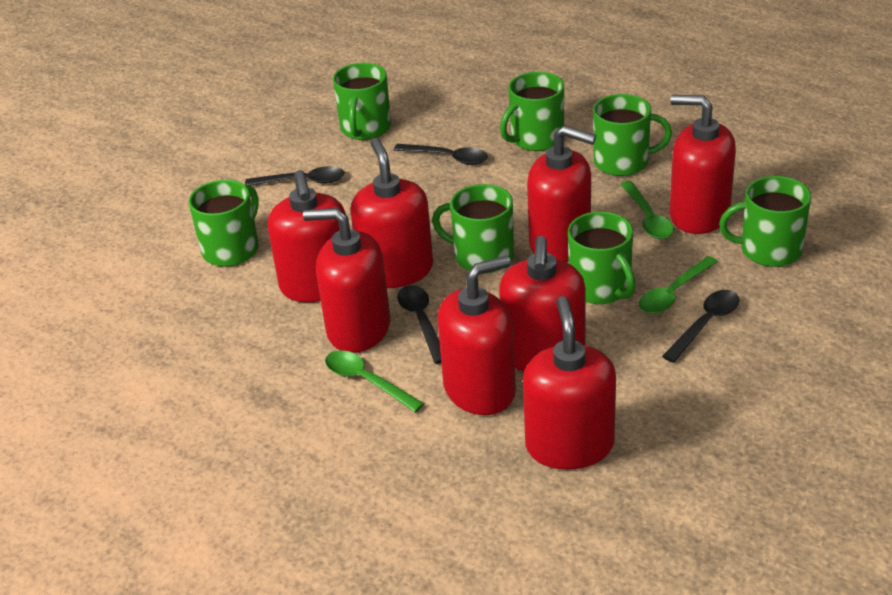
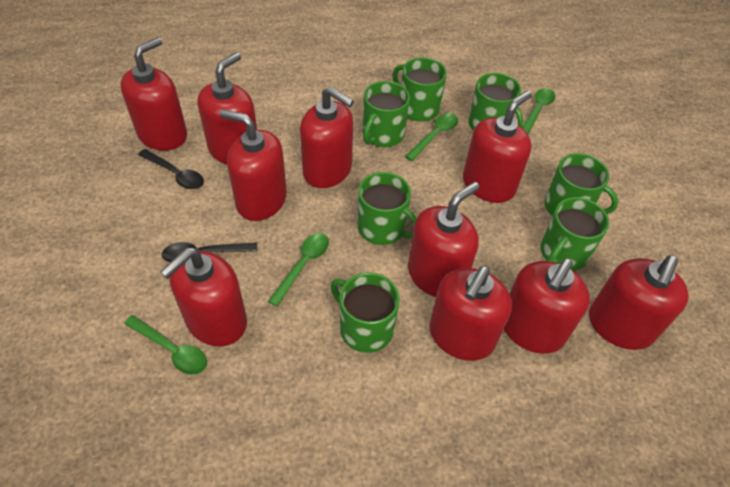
black spoon: [245,166,345,186] [394,144,488,165] [397,285,441,364] [662,290,739,363] = 4 -> [138,149,204,189] [162,242,258,262] = 2
green spoon: [325,350,424,412] [620,181,674,239] [639,256,718,314] = 3 -> [124,315,207,375] [268,233,329,307] [405,113,458,161] [522,88,555,134] = 4
red soap dispenser: [268,170,346,302] [303,208,390,353] [350,138,433,288] [437,255,516,415] [499,236,586,372] [523,296,616,470] [527,125,596,262] [670,95,736,234] = 8 -> [120,37,187,150] [160,247,247,346] [198,52,257,165] [220,109,287,221] [300,87,354,188] [408,182,480,297] [429,265,512,361] [463,91,532,203] [504,258,590,354] [589,255,689,350] = 10

